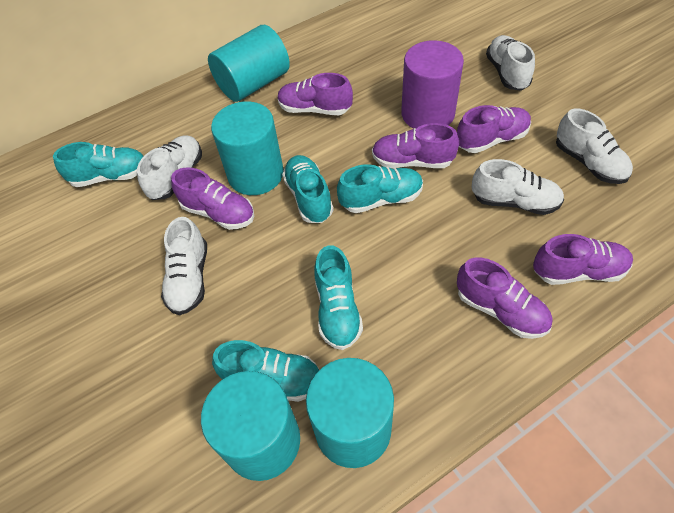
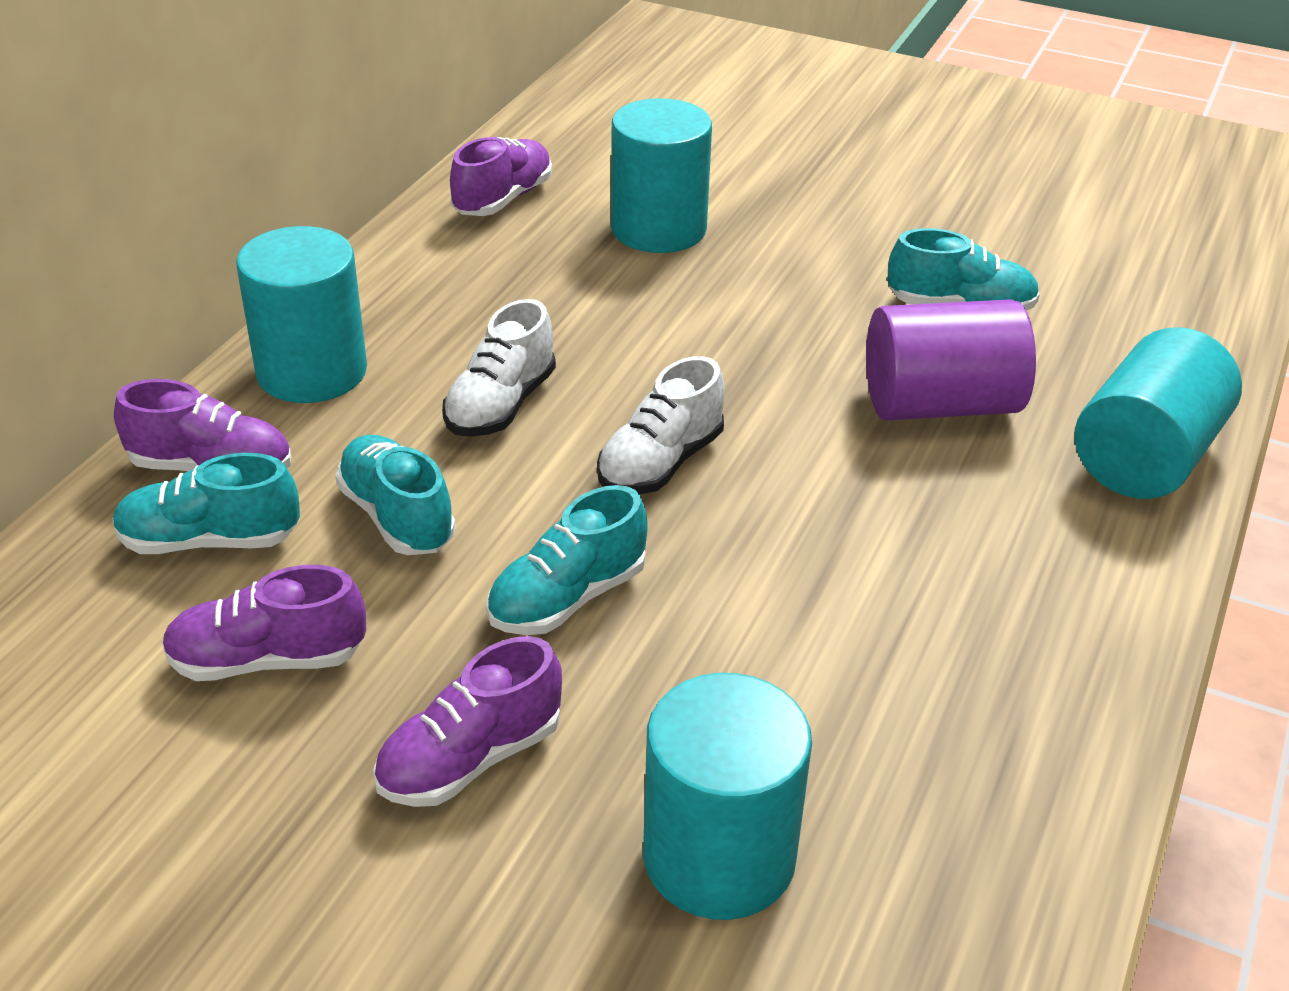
purple shoe: [171,167,254,230] [277,73,353,115] [372,123,459,168] [457,105,531,153] [457,257,552,339] [533,234,633,285] = 6 -> [114,379,291,471] [162,565,366,681] [373,636,562,807] [450,137,552,216] = 4
turquoise shoe: [53,142,144,187] [212,340,319,402] [282,155,333,223] [314,245,363,350] [337,164,423,213] = 5 -> [113,453,300,554] [335,435,456,555] [486,485,648,635] [887,228,1040,311] = 4
white shoe: [137,135,202,200] [161,217,207,315] [472,159,564,215] [486,35,535,91] [556,108,633,184] = 5 -> [442,299,556,437] [597,356,724,494] = 2

